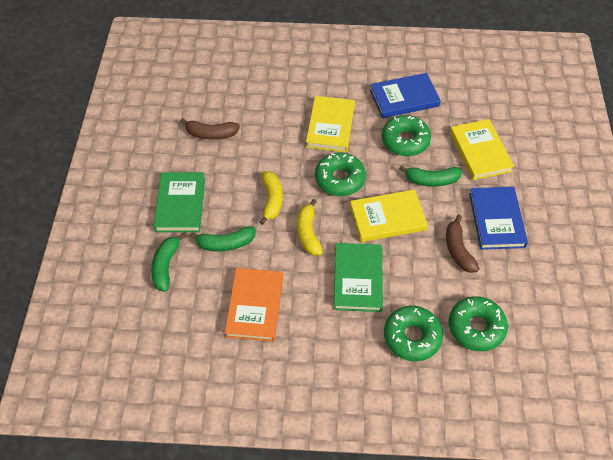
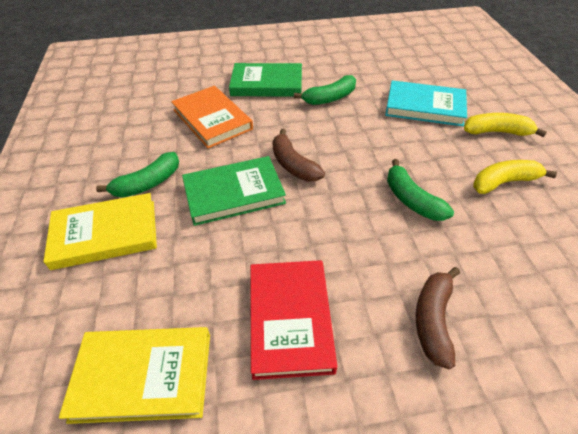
blue book: [370,73,441,118] [469,187,528,250] = 2 -> none = 0
green donut: [315,152,366,196] [382,115,431,156] [384,306,443,361] [448,296,508,351] = 4 -> none = 0
red book: none = 0 -> [251,260,337,380] = 1
turquoise book: none = 0 -> [385,80,467,126] = 1
yellow book: [306,96,355,152] [350,190,428,242] [450,119,514,180] = 3 -> [43,193,157,270] [59,327,210,424] = 2

